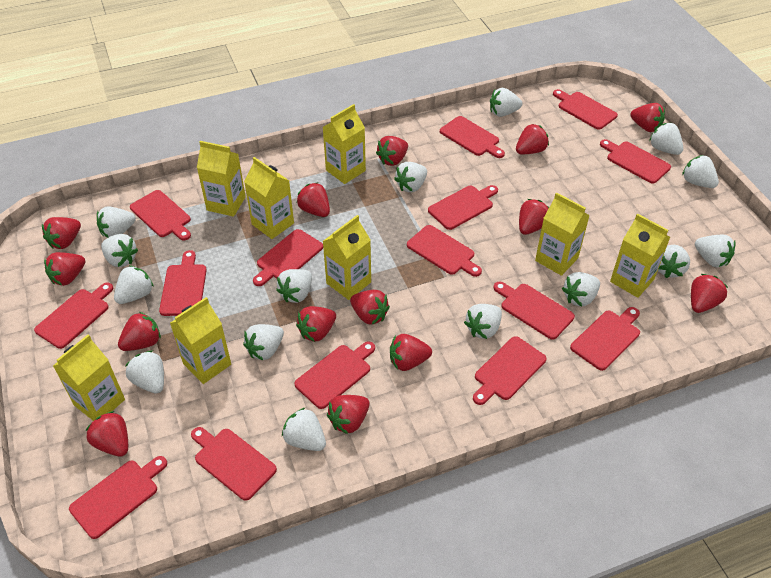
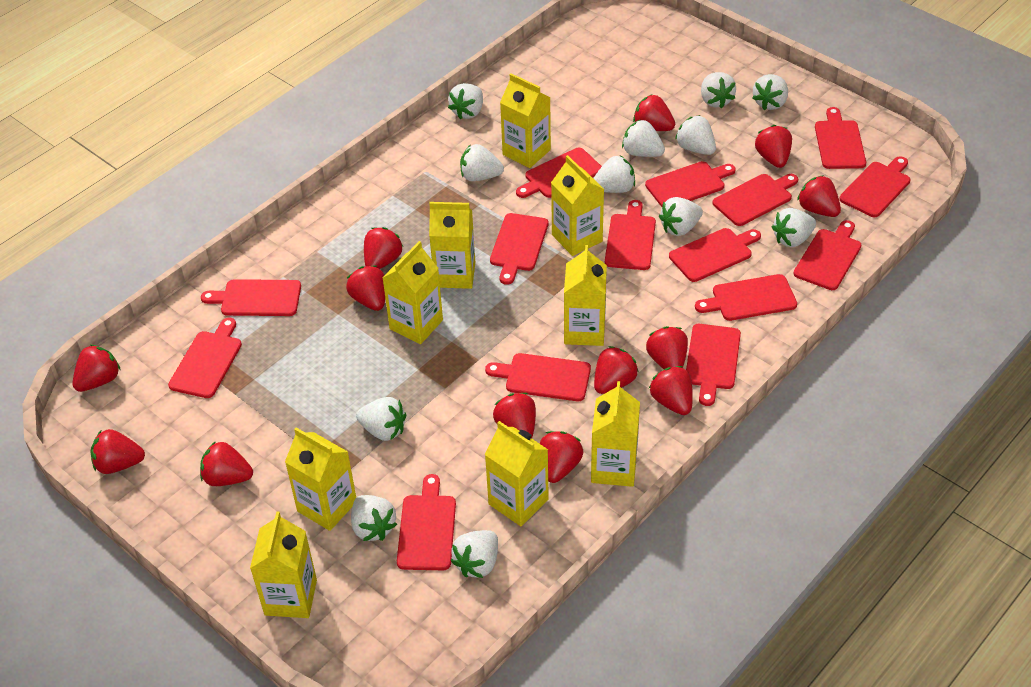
red strawberry: [42,217,81,249] [44,252,85,286] [86,411,128,457] [118,312,161,351] [296,306,336,342] [297,182,330,217] [327,395,370,434] [350,290,390,325] [376,136,408,166] [390,334,432,371] [516,124,549,154] [519,199,549,235] [630,103,665,132] [691,274,728,313] = 14 -> [72,345,121,392] [91,429,145,474] [200,441,253,486] [346,266,385,311] [364,227,403,269] [493,393,536,438] [540,431,583,483] [594,346,639,394] [633,95,675,131] [646,326,688,369] [649,366,693,415] [755,125,792,168] [797,175,841,217] = 13
white strawberry: [97,207,136,238] [101,234,138,267] [114,265,154,304] [125,351,164,394] [243,324,284,360] [276,269,312,303] [282,407,326,451] [394,162,427,192] [464,304,502,339] [490,88,523,117] [562,272,600,306] [649,123,683,155] [658,245,690,278] [682,155,719,188] [695,235,736,267] = 15 -> [351,495,397,541] [356,397,406,441] [448,83,483,120] [450,530,498,578] [460,144,504,181] [593,155,635,193] [622,120,665,157] [659,197,703,236] [675,115,716,155] [701,72,736,109] [752,74,788,110] [772,208,816,247] = 12
yellow carton: [53,335,125,421] [170,297,231,384] [197,141,246,217] [244,157,294,239] [323,104,366,184] [323,215,371,300] [535,192,590,276] [610,213,670,298] = 8 -> [250,511,317,618] [285,428,356,531] [382,241,443,344] [429,202,475,289] [485,421,549,526] [500,73,551,168] [551,155,604,256] [564,245,607,346] [591,381,640,487] = 9

